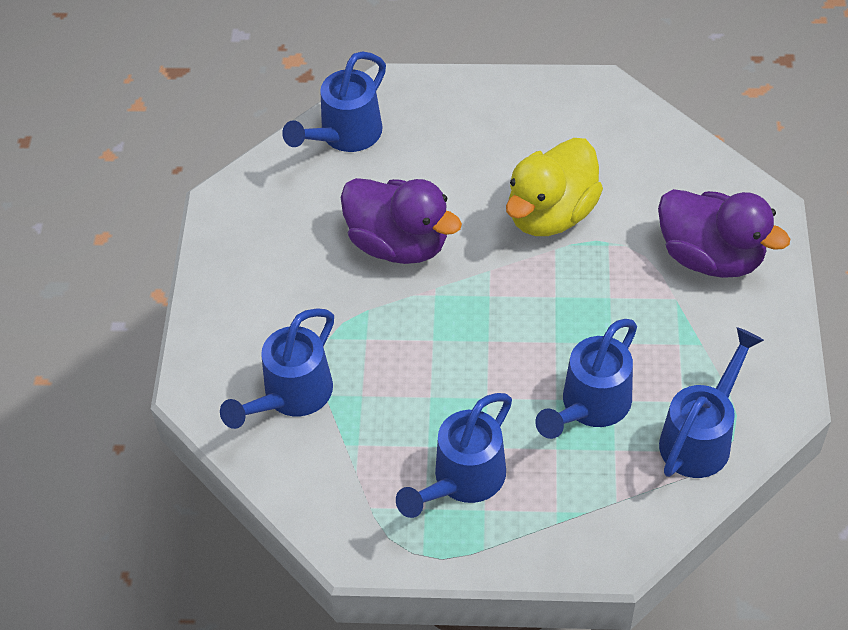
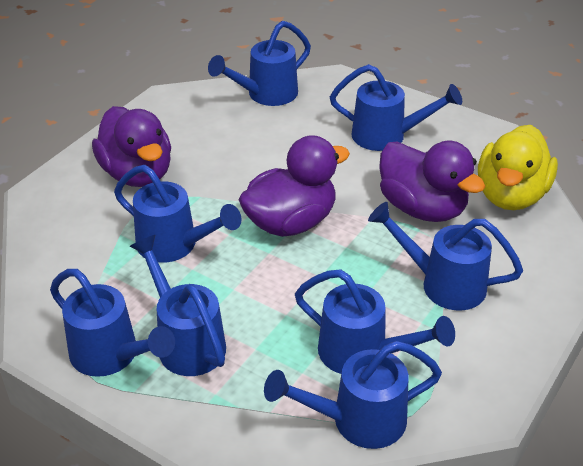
blue watering can: [220,308,334,429] [282,51,386,152] [396,393,512,518] [535,319,637,439] [659,327,764,478] = 5 -> [50,269,175,377] [114,165,242,263] [130,235,226,376] [208,21,311,106] [264,341,442,449] [295,269,455,374] [330,64,462,151] [368,202,523,311] = 8
purple duck: [340,178,462,264] [658,189,790,278] = 2 -> [92,106,171,187] [239,135,350,237] [379,141,485,222] = 3

